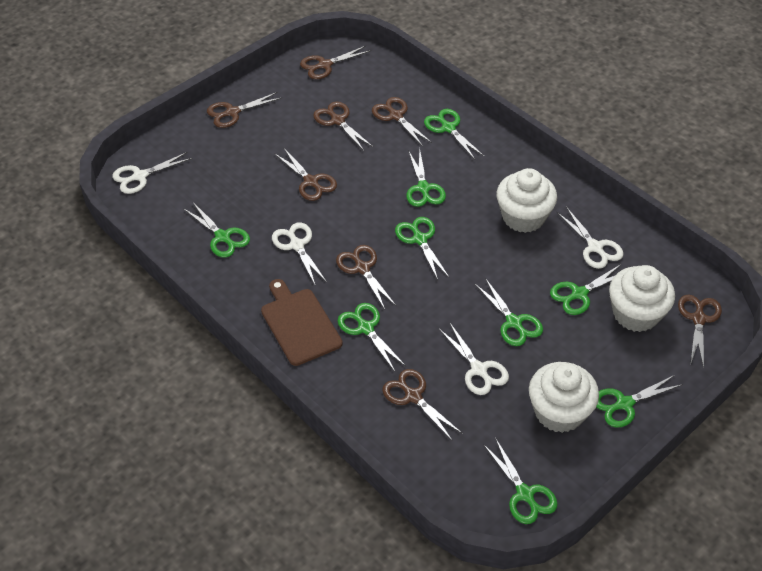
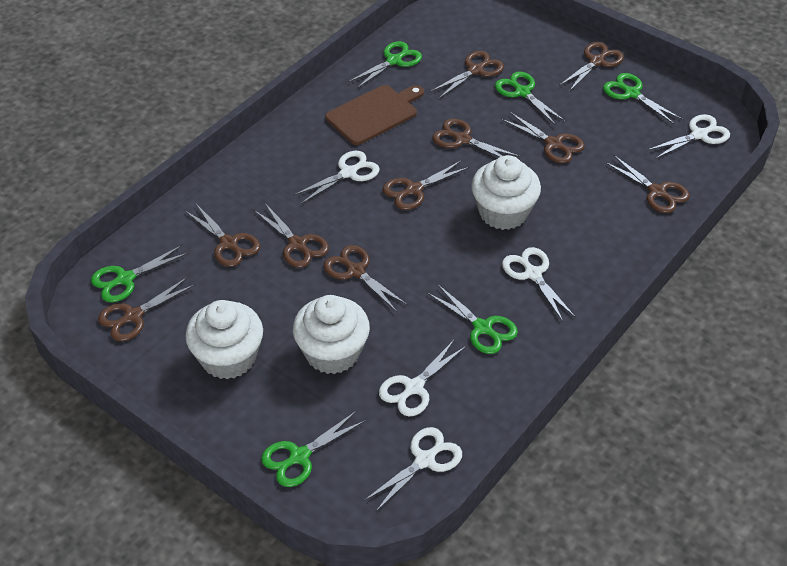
brown scissors: [207,92,281,128] [274,148,337,201] [300,46,370,79] [313,101,373,151] [336,245,396,309] [372,97,432,147] [383,369,463,441] [678,294,722,368] = 8 -> [98,277,196,341] [185,204,260,267] [254,203,329,268] [324,245,408,312] [382,160,470,210] [431,51,504,99] [432,118,520,157] [502,112,585,163] [559,42,624,92] [604,155,690,213] = 10
green scissors: [183,202,250,258] [337,303,406,371] [395,217,450,280] [406,150,446,207] [424,109,484,159] [475,278,543,346] [483,438,558,524] [550,264,621,315] [596,375,683,427] = 9 -> [91,245,188,303] [261,411,366,487] [348,41,422,88] [427,284,518,354] [495,71,565,125] [603,73,682,124] = 6
white scissors: [112,152,192,194] [272,222,327,284] [439,323,509,395] [557,207,624,269] = 4 -> [293,151,380,204] [364,427,462,511] [379,340,466,416] [502,247,576,321] [648,114,730,159] = 5

